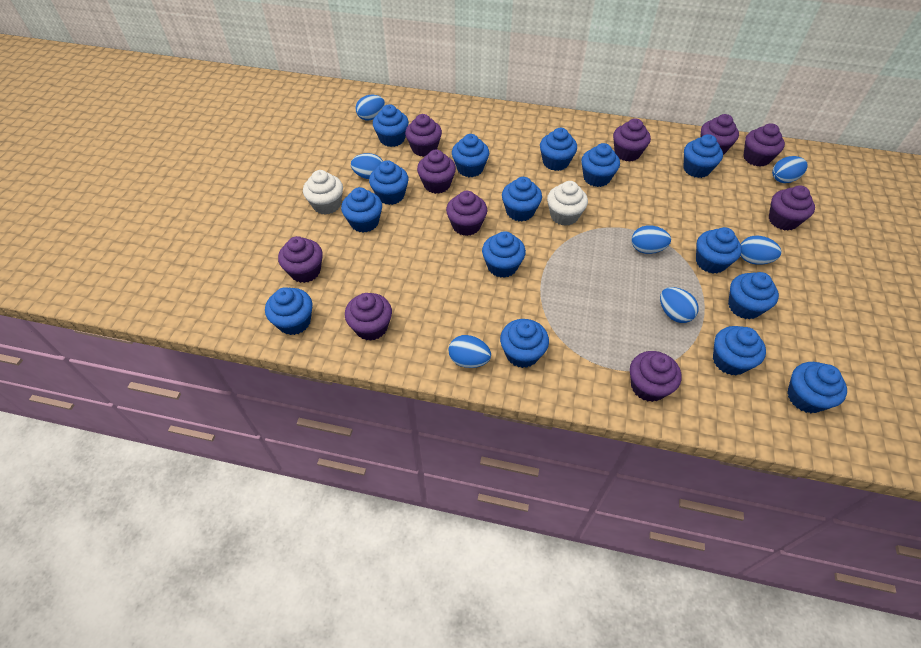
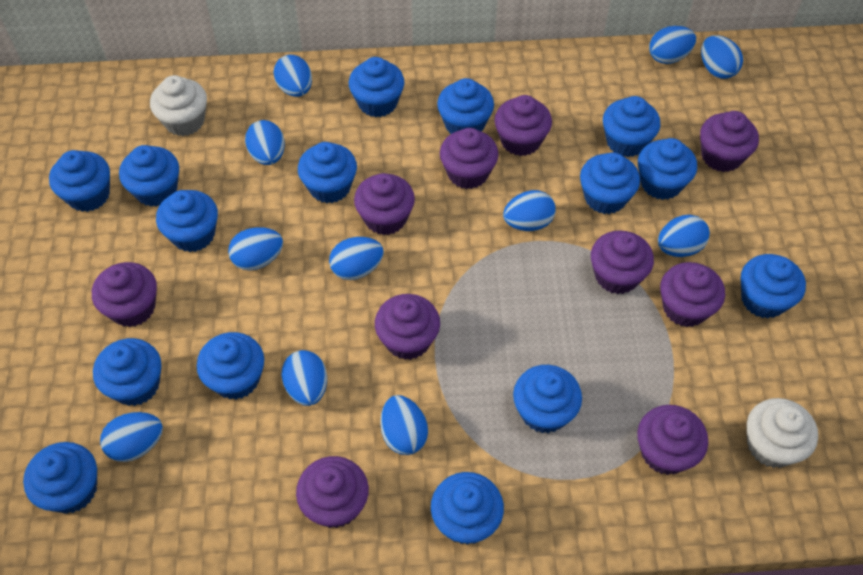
blue egg: [351,153,383,179] [356,95,385,121] [449,335,491,368] [632,225,671,254] [660,287,698,323] [741,236,781,265] [772,156,808,183] = 7 -> [100,412,163,462] [228,227,283,271] [245,120,285,165] [274,55,312,97] [281,350,327,406] [329,237,384,280] [380,395,428,455] [503,190,556,231] [649,26,696,64] [658,215,710,257] [701,35,743,79] = 11

